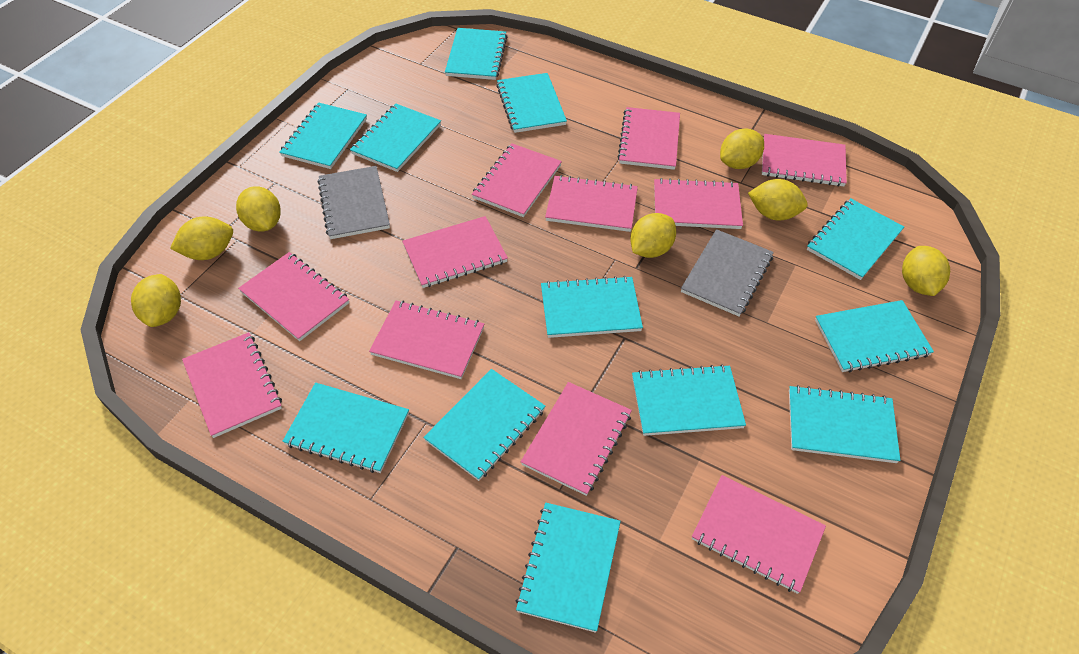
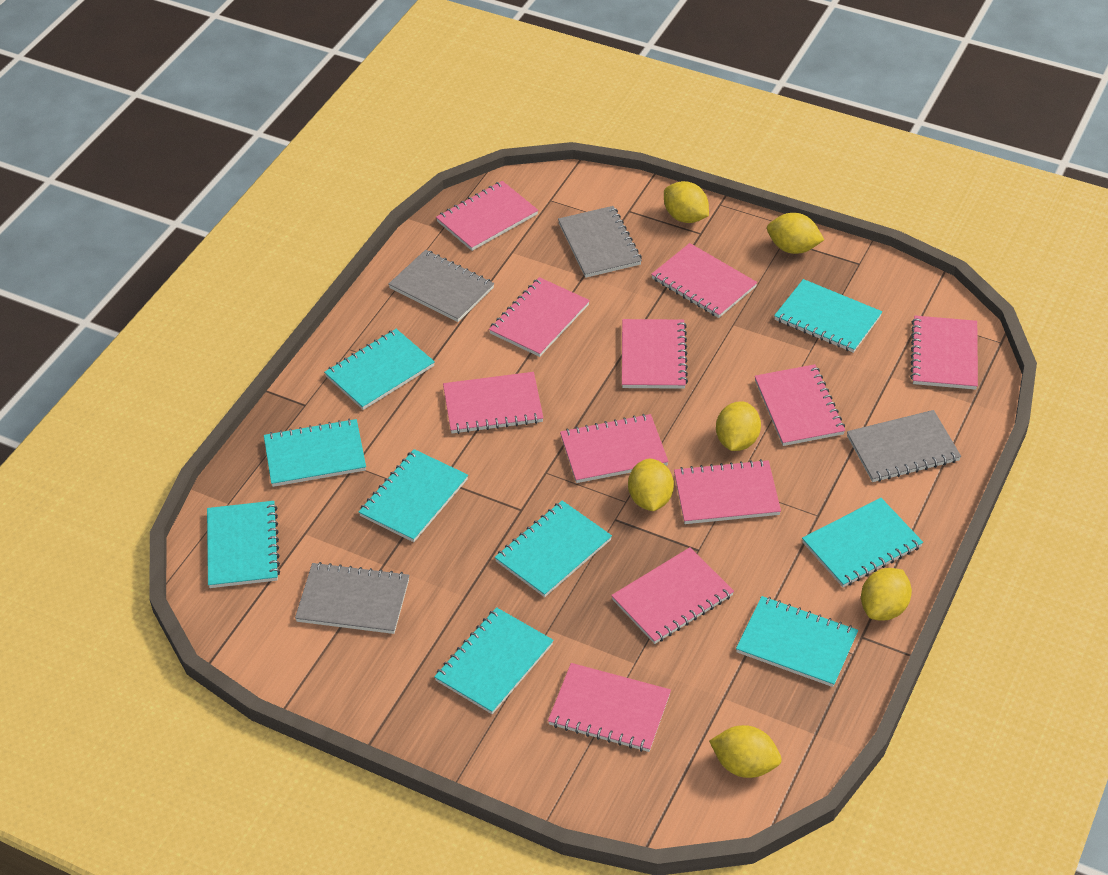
grey notebook: [317,166,390,239] [681,229,774,317] = 2 -> [295,562,409,634] [388,250,494,322] [558,206,642,278] [847,410,961,482] = 4
turquoise notebook: [279,102,367,169] [282,383,409,473] [350,103,441,172] [423,369,546,481] [445,28,508,80] [496,73,567,133] [515,503,621,633] [541,276,643,338] [632,364,746,436] [789,385,900,463] [807,198,904,280] [815,300,934,372] = 12 -> [207,501,280,588] [264,419,366,487] [324,329,435,410] [359,449,468,542] [434,607,554,714] [495,500,612,597] [736,596,858,687] [774,279,882,353] [802,498,923,587] = 9
yellow lemon: [131,274,181,327] [170,216,233,260] [236,186,281,232] [630,213,676,258] [720,129,764,169] [748,179,808,220] [902,246,950,296] = 7 -> [628,459,674,511] [664,181,709,223] [709,725,782,778] [716,401,761,451] [767,213,824,254] [861,568,912,621] = 6

